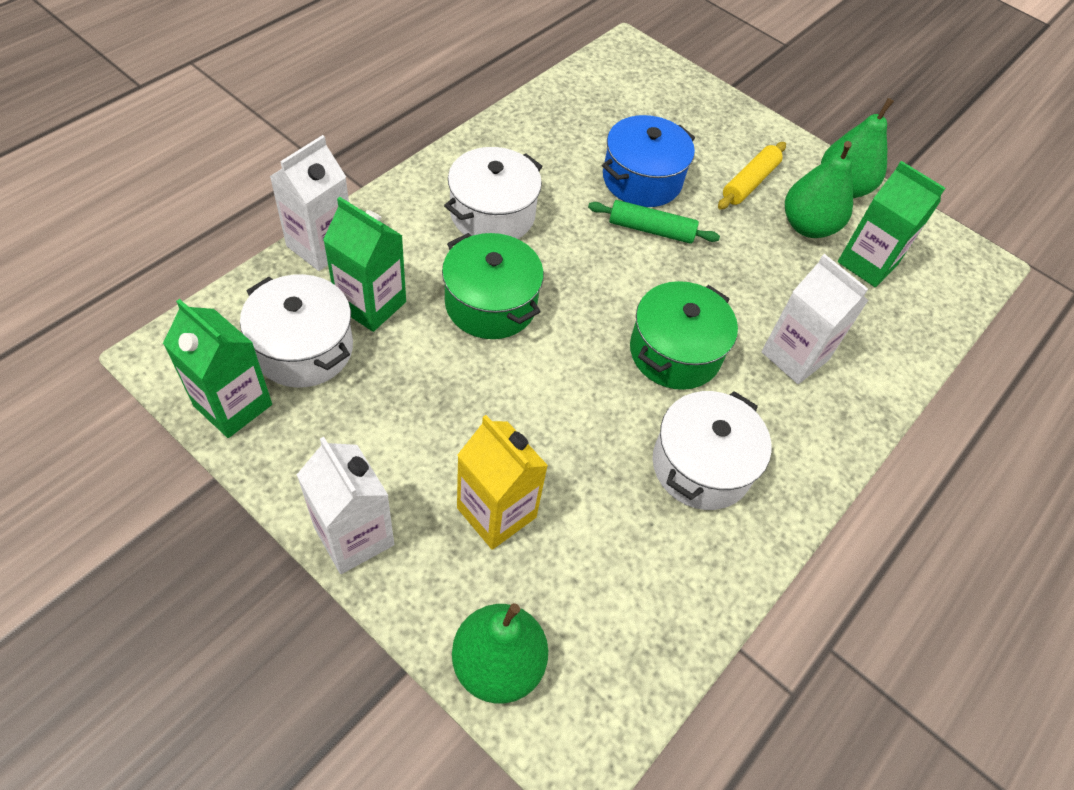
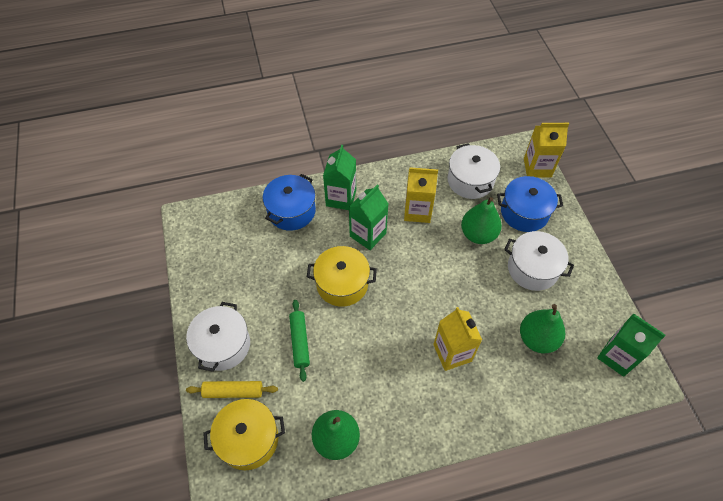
blue pot: [602,115,695,207] = 1 -> [263,174,316,231] [497,176,563,232] = 2
green pot: [442,233,544,339] [630,281,738,390] = 2 -> none = 0
white carton: [269,135,349,271] [297,437,394,574] [761,254,868,384] = 3 -> none = 0
yellow carton: [457,415,548,550] = 1 -> [404,167,438,223] [433,307,482,371] [524,123,569,177] = 3
yellow pot: none = 0 -> [203,399,285,470] [307,246,377,307] = 2

